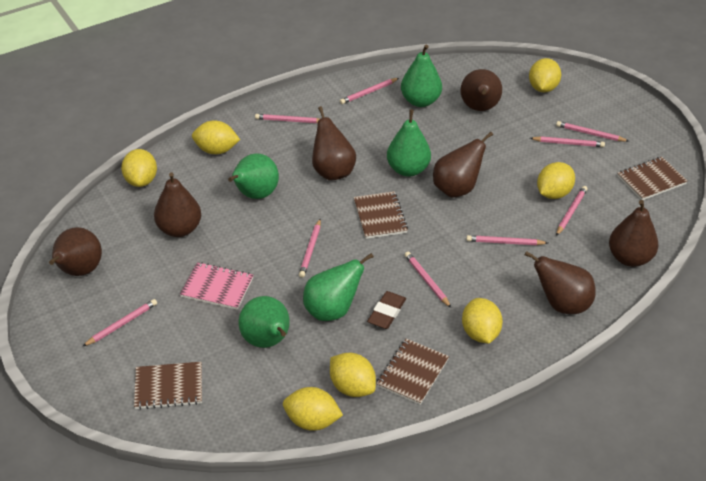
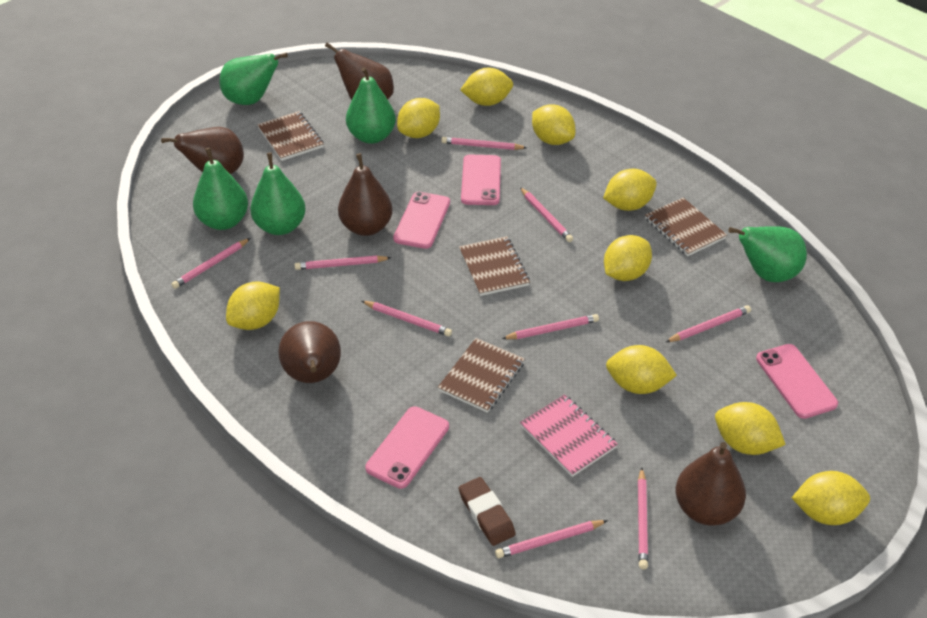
brown pear: [49,227,102,276] [154,172,201,237] [312,106,356,180] [433,132,493,198] [460,69,502,111] [525,251,596,314] [609,200,659,267] = 7 -> [161,127,244,174] [278,321,341,383] [325,42,394,100] [338,153,393,236] [675,442,746,526] = 5
pink phone: none = 0 -> [365,406,449,489] [393,192,450,249] [461,155,501,205] [756,344,838,419] = 4
yellow lemon: [121,149,157,187] [192,120,240,154] [283,387,343,431] [330,353,376,397] [462,298,503,343] [529,58,561,92] [537,162,575,199] = 7 -> [226,281,280,330] [397,98,440,138] [460,68,513,106] [532,104,575,145] [603,169,657,211] [604,235,652,281] [606,345,677,394] [715,402,786,455] [792,471,870,525] = 9

